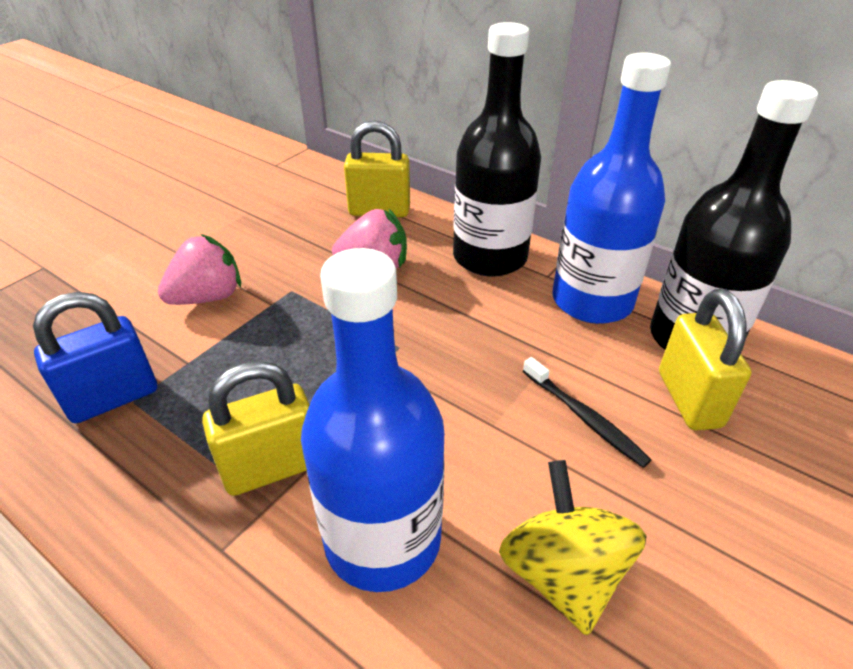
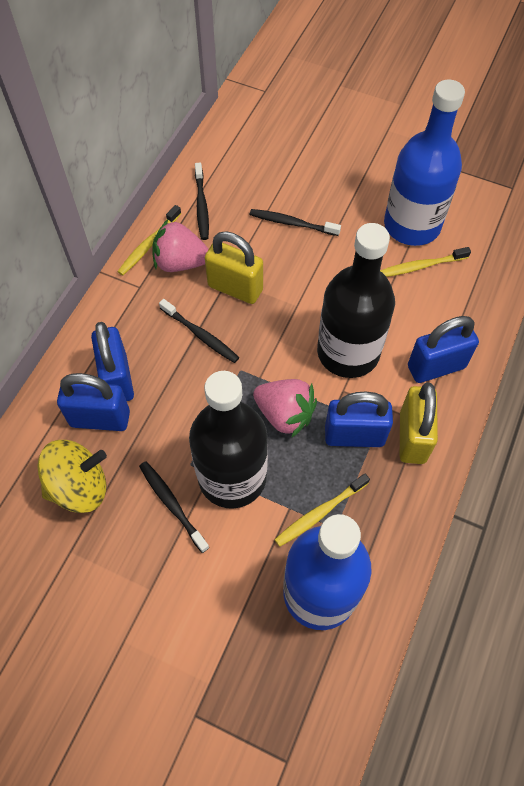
black toothbrush: [523,357,651,468] = 1 -> [139,461,210,553] [159,299,239,363] [195,163,209,240] [250,209,341,236] = 4
blue padlock: [33,292,157,423] = 1 -> [57,373,130,431] [91,322,134,401] [325,392,393,447] [408,316,479,383] = 4
yellow padlock: [202,361,309,496] [344,120,410,217] [659,289,752,430] = 3 -> [205,231,263,304] [400,382,438,464] = 2
yellow toothbrush: none = 0 -> [117,205,181,275] [274,474,370,547] [380,247,471,277] = 3

